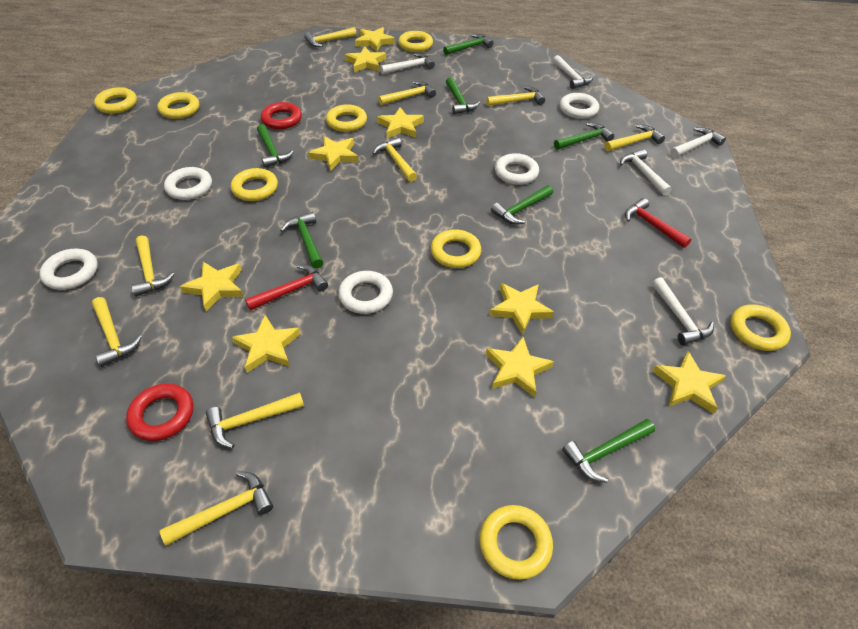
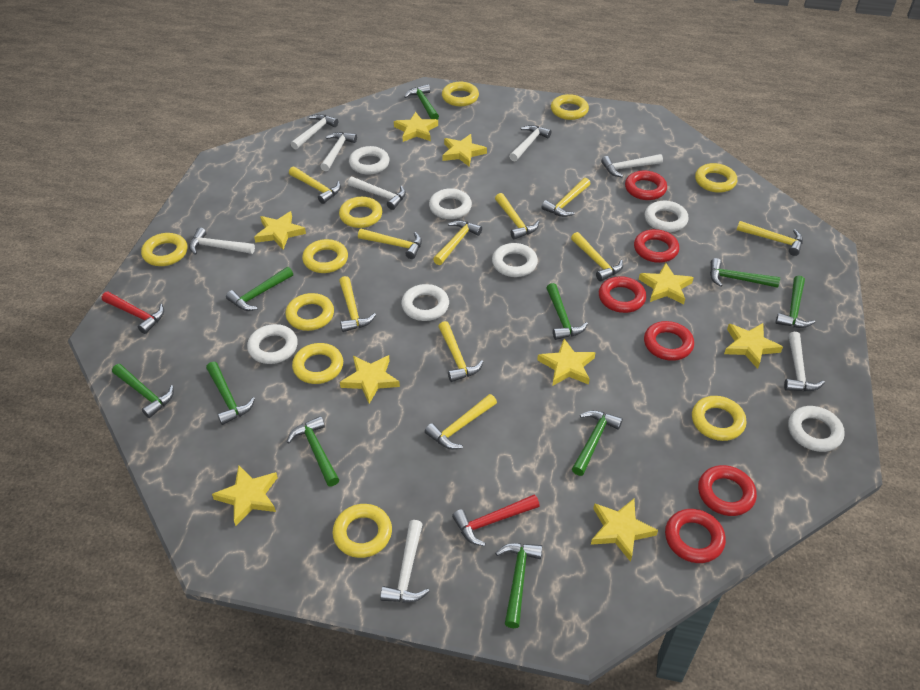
green hammer: [257,124,294,168] [280,212,323,269] [443,34,493,55] [446,77,480,114] [491,185,553,224] [554,123,614,150] [562,419,655,483] = 7 -> [112,364,174,418] [206,362,255,425] [226,267,293,311] [287,416,339,486] [404,84,439,120] [495,543,543,628] [546,283,588,340] [572,410,623,476] [710,258,780,288] [775,276,815,328] = 10
red ring: [126,383,194,441] [260,102,302,129] = 2 -> [599,276,646,313] [625,170,667,200] [634,229,679,263] [644,321,694,361] [665,509,726,563] [698,465,757,516] = 6
white hammer: [380,53,435,75] [553,55,593,89] [620,149,672,196] [652,277,714,345] [670,127,726,158] = 5 -> [189,228,255,255] [291,114,338,150] [320,132,357,171] [348,177,406,210] [380,520,430,603] [509,125,552,162] [601,154,663,177] [784,332,825,392] = 8
white ring: [40,249,98,290] [164,167,212,200] [338,271,393,314] [495,153,539,185] [560,93,599,119] = 5 -> [247,324,298,364] [349,146,390,175] [401,284,449,321] [429,188,472,219] [492,243,538,277] [645,201,689,232] [788,406,845,452] = 7
yellow hammer: [92,297,142,367] [131,236,174,297] [160,471,273,546] [206,392,304,448] [304,27,357,47] [372,137,417,182] [378,81,436,105] [486,86,545,106] [604,125,665,151] = 9 -> [289,167,341,204] [339,276,376,332] [358,229,422,259] [425,394,497,449] [433,220,482,265] [438,321,483,382] [495,193,539,240] [541,178,591,217] [571,232,623,281] [737,221,803,256] = 10
yellow ring: [94,87,137,114] [158,92,199,119] [231,168,278,201] [326,104,367,132] [398,31,433,52] [431,229,481,268] [479,505,553,580] [730,304,791,351] = 8 -> [141,233,188,266] [286,293,334,331] [292,343,343,384] [302,239,348,273] [332,504,392,558] [339,197,382,228] [442,82,479,106] [551,94,589,120] [692,396,747,441] [695,163,737,193] = 10

